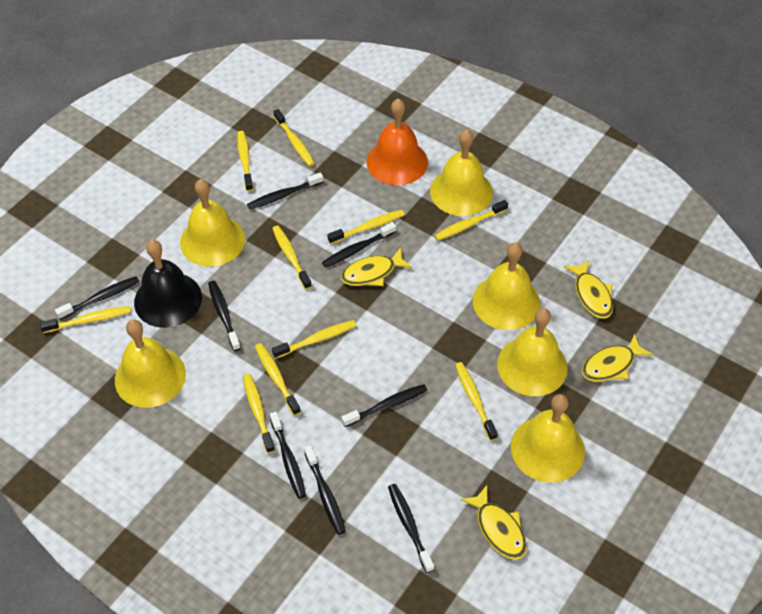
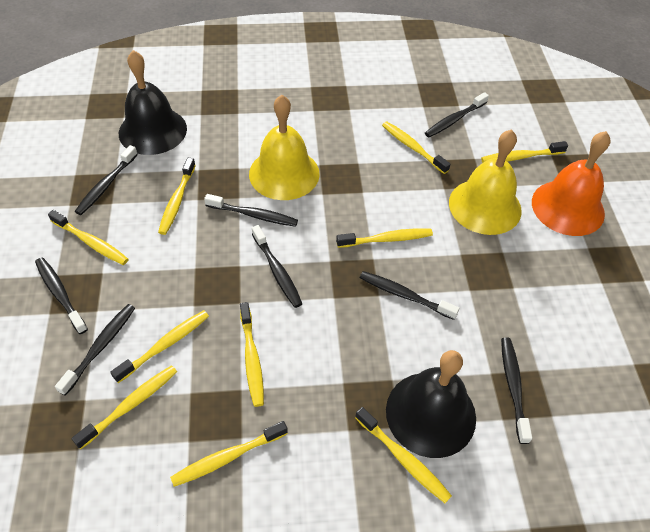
black bell: [134,240,202,328] = 1 -> [119,50,187,155] [386,350,476,458] = 2
yellow bell: [115,320,186,408] [180,179,245,267] [430,129,493,216] [473,242,540,330] [497,308,568,396] [511,394,585,483] = 6 -> [249,95,320,200] [449,129,522,235] = 2
yellow fish: [341,247,413,286] [461,485,527,560] [564,259,613,319] [582,334,653,382] = 4 -> none = 0

